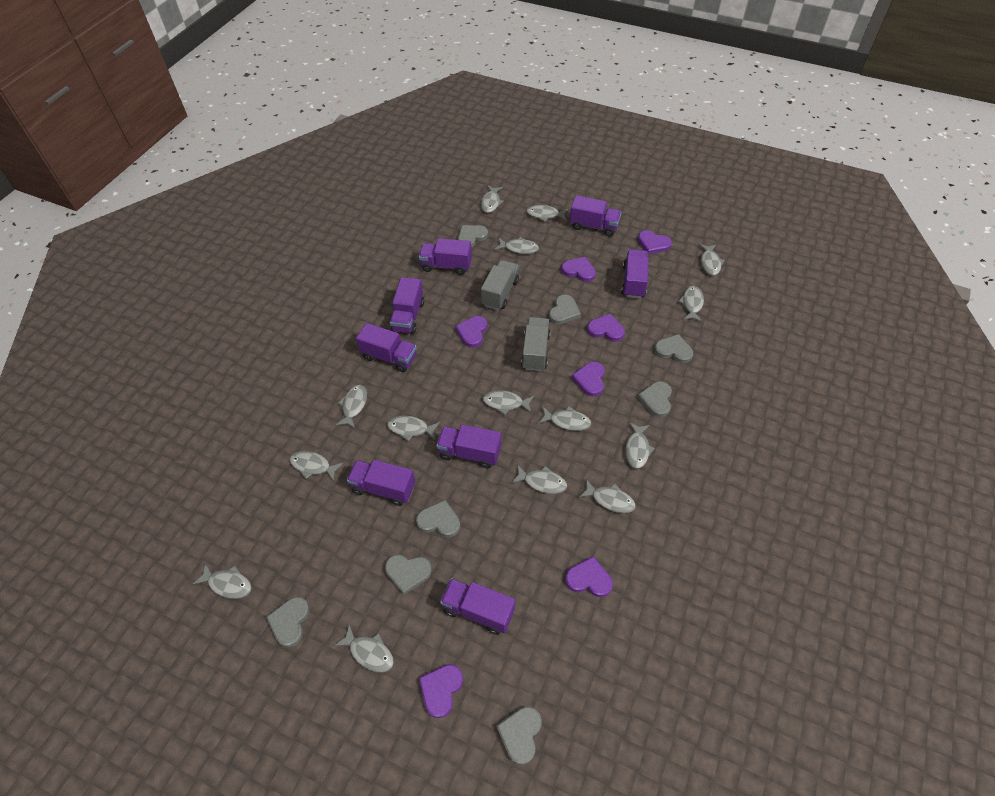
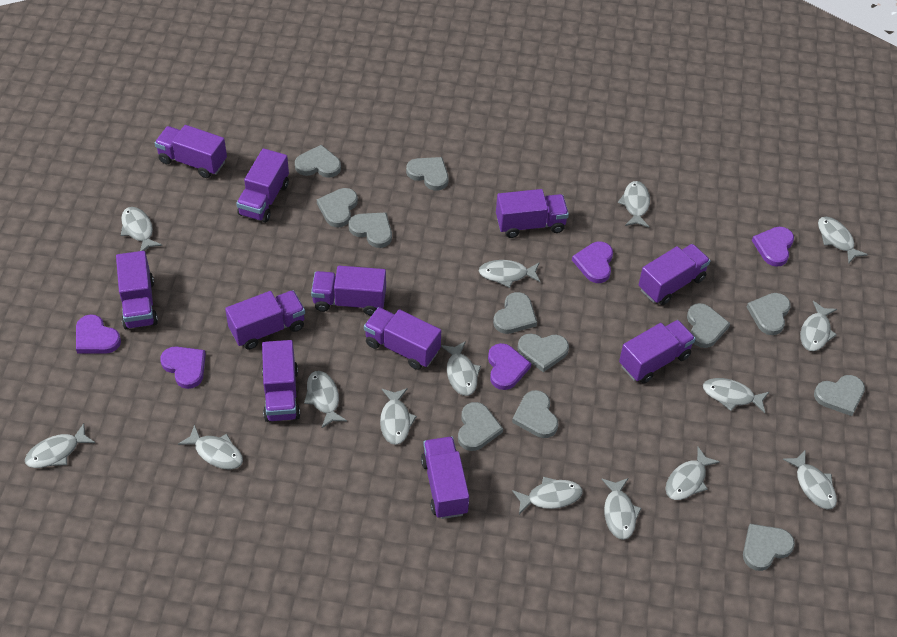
grey heart: [266,597,310,647] [385,554,432,594] [416,500,460,537] [458,225,488,247] [496,706,542,765] [549,295,581,324] [637,381,672,417] [654,334,693,363] = 8 -> [295,145,341,178] [317,188,358,227] [348,212,392,248] [406,157,449,191] [458,402,503,451] [493,292,537,334] [512,390,558,438] [518,333,569,372] [687,303,730,348] [743,524,795,571] [747,293,791,335] [814,375,865,416] = 12
grey truck: [481,260,519,310] [521,317,550,371] = 2 -> none = 0
purple heart: [419,664,463,718] [455,316,487,348] [561,257,596,282] [565,556,613,597] [572,362,605,396] [587,314,625,341] [638,230,672,254] = 7 -> [76,314,121,354] [160,347,206,389] [488,343,532,390] [572,242,613,283] [752,227,794,267] = 5
purple truck: [347,460,415,506] [356,323,417,372] [390,277,424,334] [419,238,472,275] [436,424,501,469] [440,578,515,635] [570,195,622,237] [621,249,649,298] = 8 -> [116,251,158,329] [155,125,227,178] [225,290,305,349] [236,148,289,223] [262,340,300,422] [311,266,386,315] [364,307,441,370] [421,437,469,519] [496,189,569,238] [619,320,696,384] [638,244,710,305] = 11

